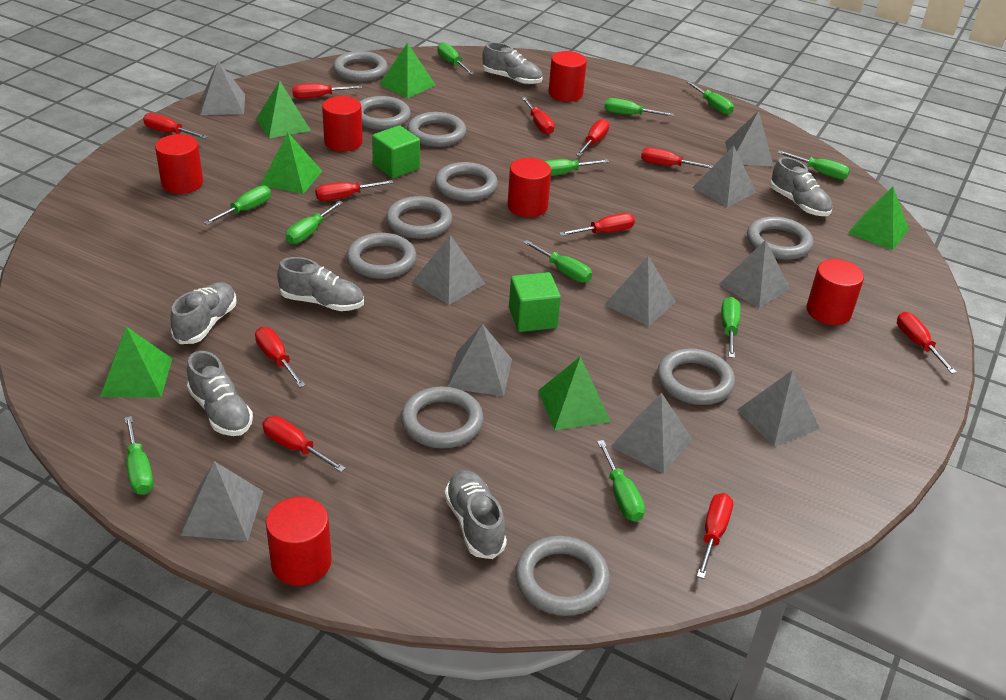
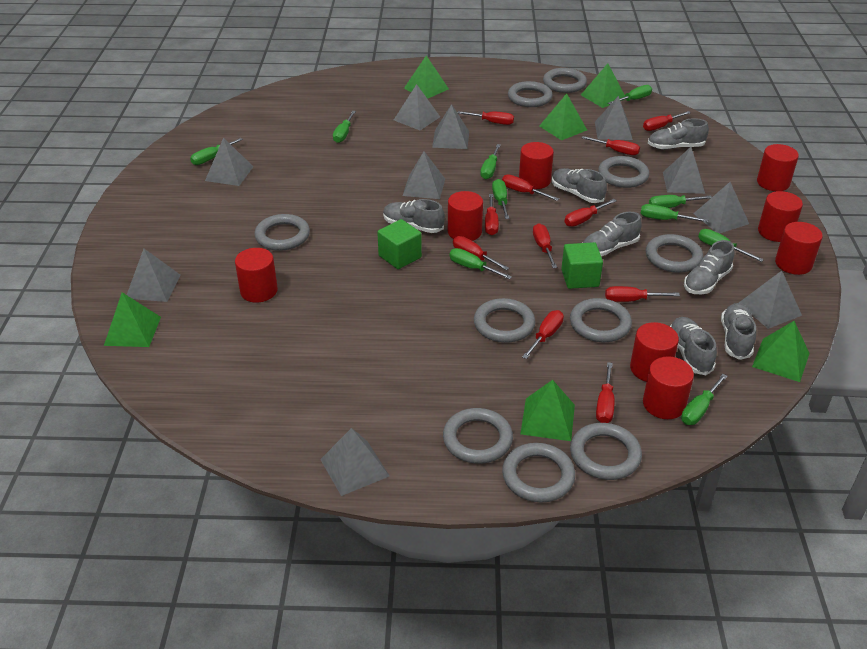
green screwdriver: [125,416,154,495] [203,185,271,225] [286,201,343,244] [437,42,474,74] [523,240,592,283] [545,159,609,176] [597,440,645,522] [604,98,674,116] [686,81,734,115] [721,297,741,358] [777,151,850,179] = 11 -> [190,138,243,165] [333,111,356,143] [450,248,512,279] [480,144,501,179] [492,179,510,219] [608,85,652,104] [641,204,708,222] [649,195,712,208] [681,374,727,425] [698,229,764,262] = 10
grey shoe: [171,282,237,344] [187,351,253,436] [277,257,364,311] [444,470,507,559] [482,42,543,85] [770,157,832,216] = 6 -> [383,199,445,233] [552,168,607,203] [583,212,642,256] [648,118,709,150] [670,317,717,375] [684,240,734,294] [721,303,756,360] = 7
red cylinder: [155,134,203,194] [266,497,332,586] [322,96,363,152] [508,158,551,217] [549,51,587,102] [807,259,864,325] = 6 -> [235,248,278,303] [448,191,483,241] [519,142,554,189] [630,322,679,382] [643,356,694,419] [757,144,799,191] [758,191,803,242] [775,222,823,275] = 8

